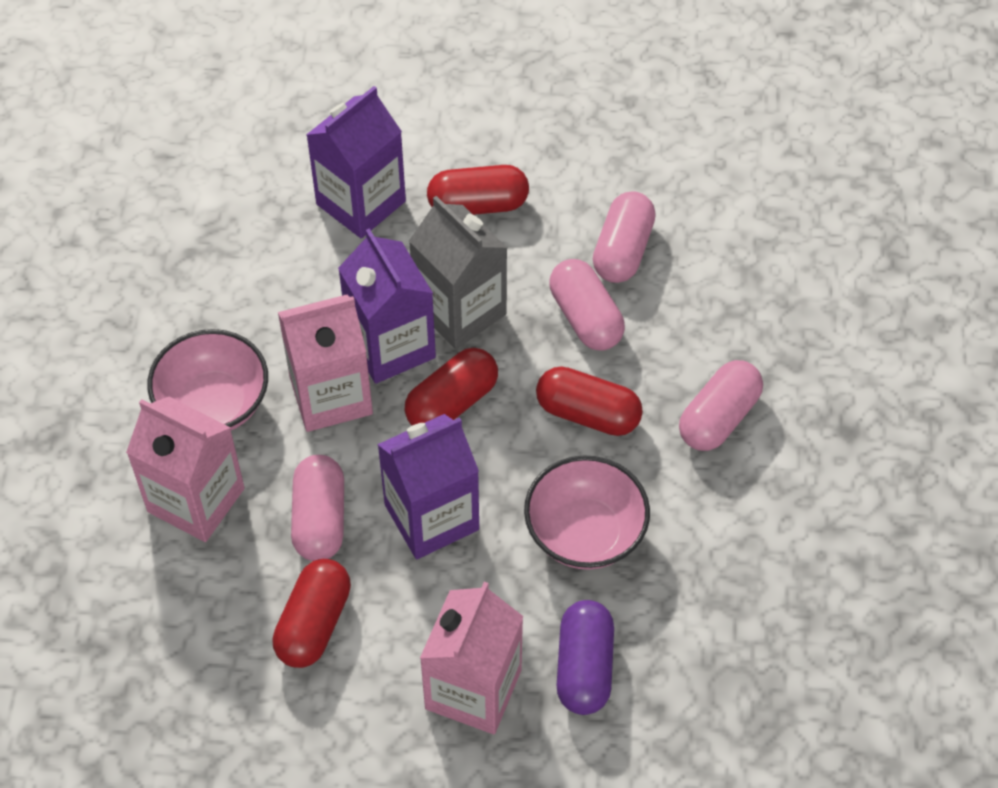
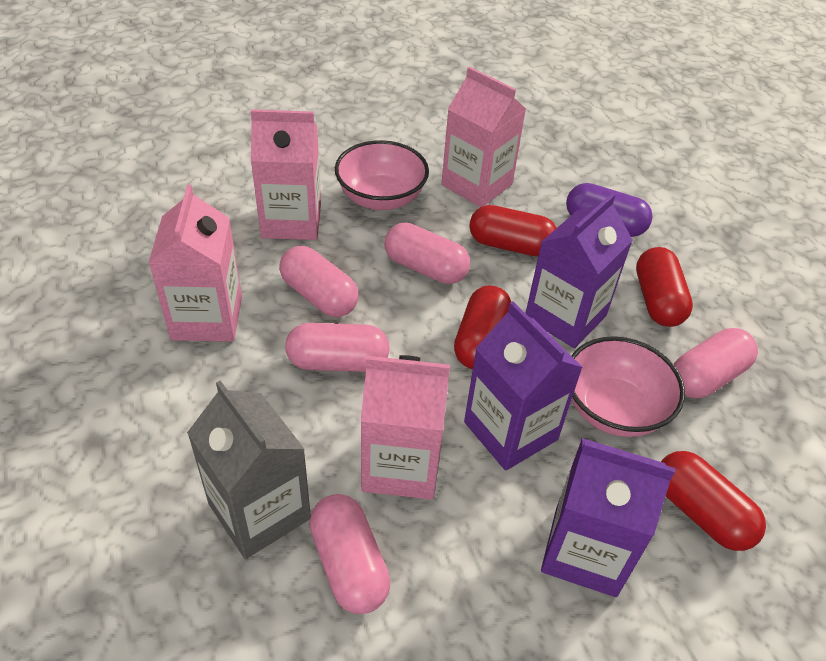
pink capsule: [291,455,344,561] [549,259,625,351] [593,191,656,283] [679,360,763,451] = 4 -> [279,246,359,317] [285,323,390,372] [309,494,390,614] [384,222,470,284] [674,328,758,398] = 5
pink carton: [126,397,245,542] [278,294,373,432] [420,582,523,734] = 3 -> [149,185,242,342] [250,109,321,240] [361,355,450,500] [441,67,526,207] = 4

